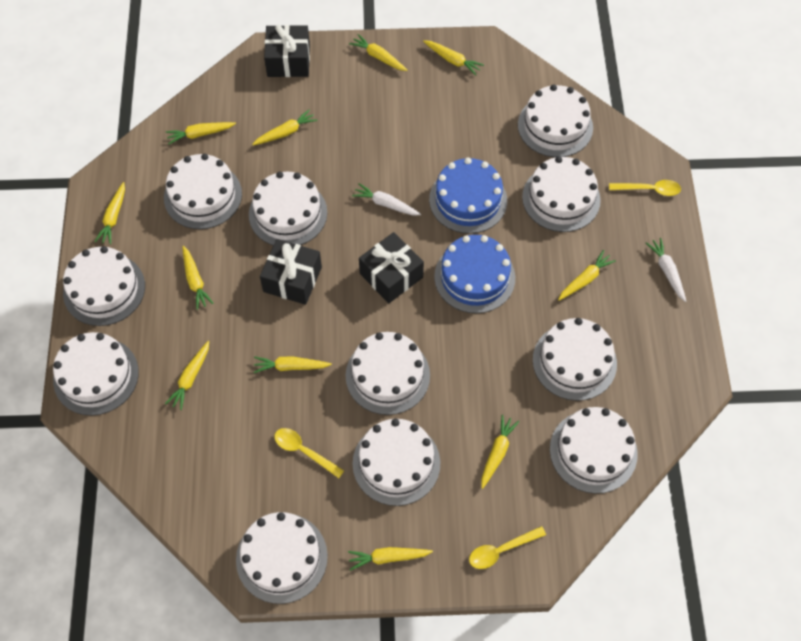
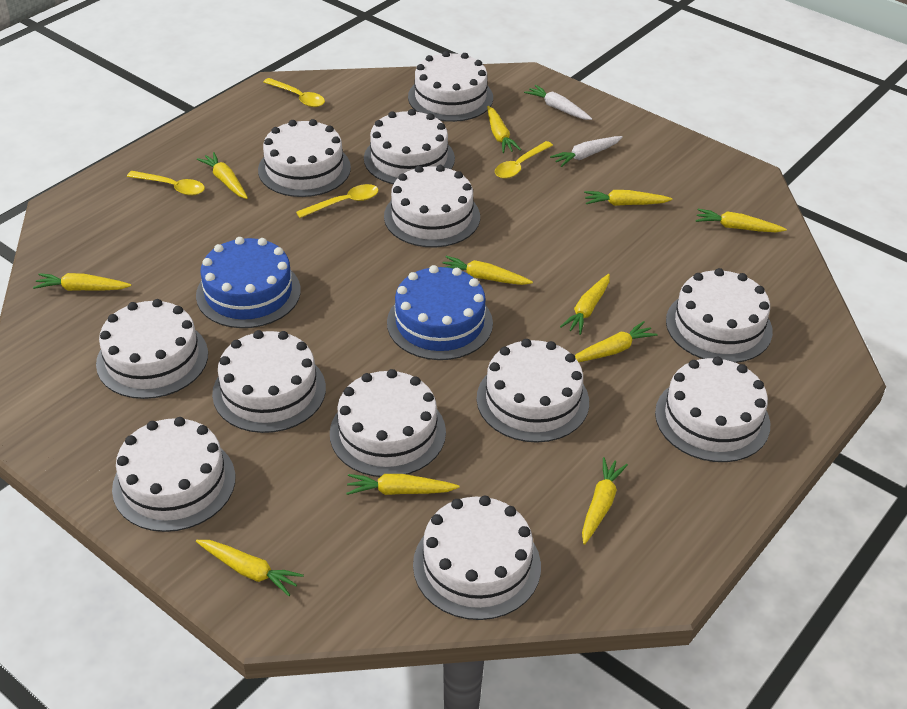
black gift: [260,239,322,305] [264,24,310,77] [359,232,424,303] = 3 -> none = 0
white cake: [53,332,139,416] [63,246,145,326] [164,154,242,229] [236,512,328,604] [249,172,327,245] [346,332,430,415] [353,419,440,506] [518,85,593,157] [522,156,601,232] [533,318,617,401] [550,407,638,494] = 11 -> [96,299,208,399] [112,417,235,532] [212,330,326,433] [258,119,351,197] [330,369,446,477] [364,109,455,184] [384,165,480,247] [408,51,493,122] [413,496,541,620] [477,339,589,442] [655,357,770,462] [666,268,773,363] = 12
yellow spoon: [275,428,344,478] [469,526,546,569] [609,180,681,196] = 3 -> [127,171,205,195] [263,78,325,107] [296,184,379,218] [495,141,553,179] = 4

